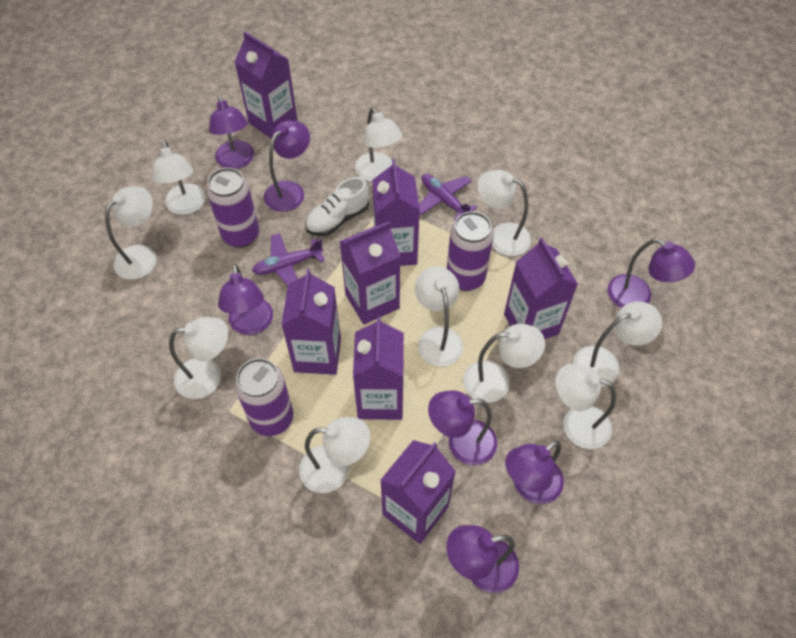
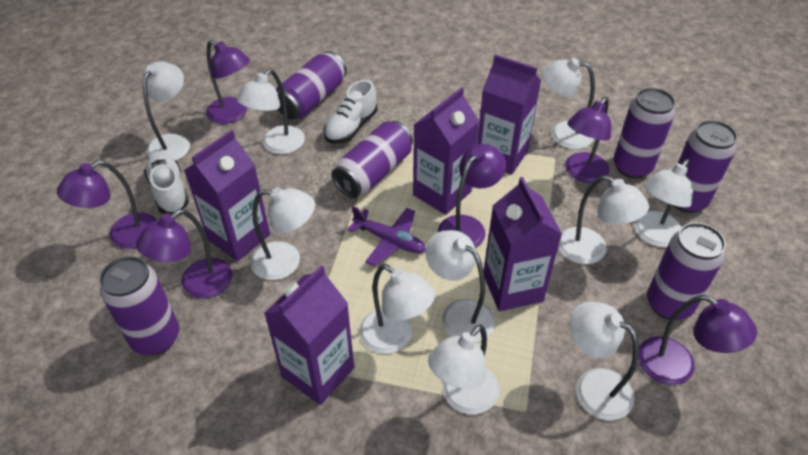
purple can: [207,168,259,248] [235,358,293,436] [447,211,494,291] = 3 -> [99,256,179,355] [276,51,347,119] [332,121,413,198] [613,88,675,179] [647,222,726,320] [673,120,738,213] = 6
purple carton: [235,32,297,138] [281,269,341,375] [339,221,400,325] [353,316,404,420] [372,159,420,266] [380,440,456,544] [504,238,578,339] = 7 -> [184,130,270,261] [264,265,354,405] [413,87,479,215] [477,54,541,175] [484,177,562,311] = 5
purple lamp: [209,95,254,169] [218,264,273,335] [264,120,310,212] [428,390,497,465] [446,525,519,593] [505,440,564,504] [607,239,695,308] = 7 -> [57,160,156,249] [136,209,232,299] [206,40,250,124] [438,144,506,248] [565,97,611,183] [638,295,757,385] = 6
purple plane: [252,233,325,286] [419,174,477,221] = 2 -> [347,206,426,266] = 1
white shoe: [305,177,369,236] = 1 -> [144,153,189,214] [323,80,378,144] = 2

